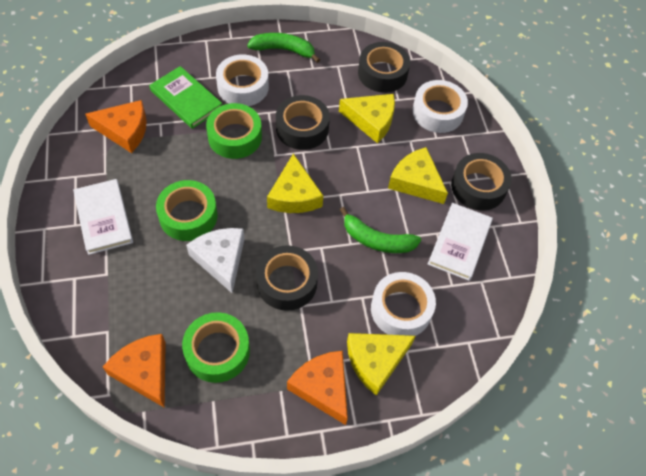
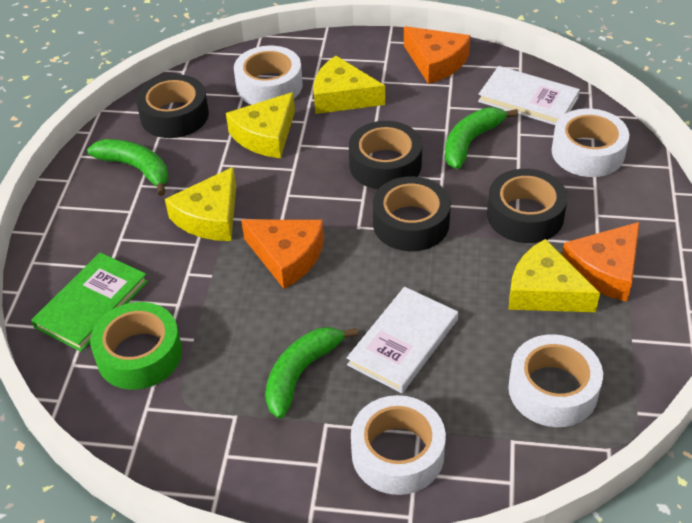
green banana: [247,33,320,63] [340,207,421,253] = 2 -> [87,139,168,196] [265,327,359,419] [445,107,518,169] = 3
green tape: [156,180,218,241] [182,312,250,383] [206,103,262,159] = 3 -> [90,302,182,389] = 1
white cheese: [186,228,244,293] = 1 -> none = 0
white tape: [216,54,269,106] [371,272,436,336] [412,80,468,133] = 3 -> [234,46,303,105] [351,395,446,495] [508,334,603,427] [552,108,629,177] = 4

